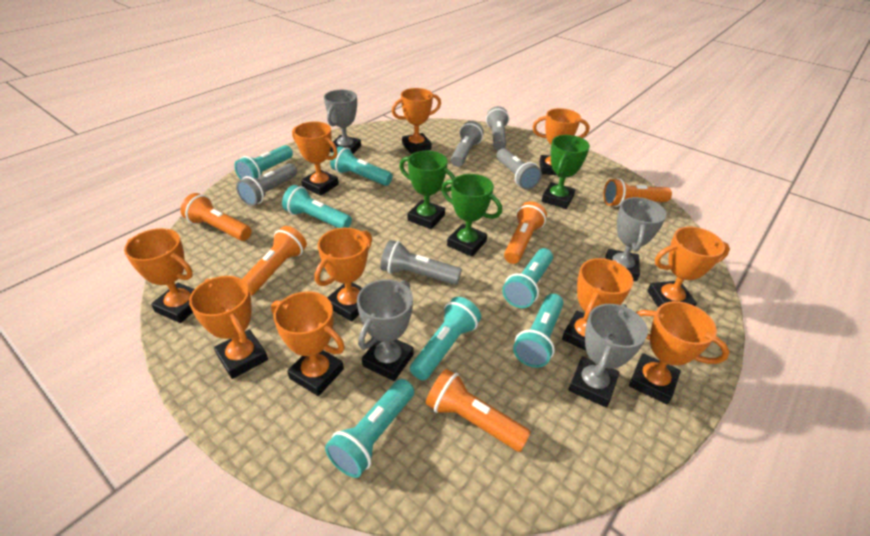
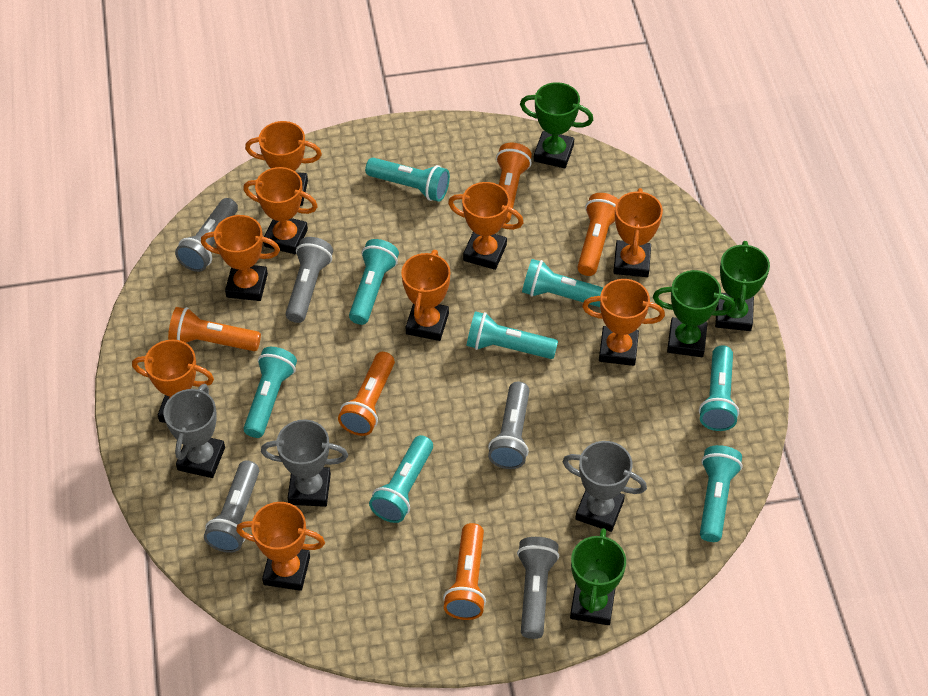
green trophy: [399,151,455,229] [441,174,502,257] [542,135,590,209] = 3 -> [520,82,593,168] [570,528,626,625] [653,270,735,357] [715,241,770,331] = 4
grey trophy: [324,90,361,154] [357,279,414,381] [568,304,648,407] [606,197,667,282] = 4 -> [164,384,225,478] [261,420,348,507] [562,441,647,532] = 3
orange trophy: [124,228,194,323] [189,276,268,379] [271,292,345,396] [292,121,339,196] [315,228,372,321] [392,88,441,154] [533,108,590,175] [562,258,633,351] [629,301,730,404] [647,227,730,308] = 10 -> [132,340,214,423] [201,215,280,301] [236,502,325,591] [243,167,318,254] [245,121,322,206] [401,250,450,341] [448,182,524,270] [582,279,665,366] [613,188,663,277] = 9
turquoise flashlight: [234,145,293,180] [282,185,352,228] [325,379,414,478] [330,146,393,186] [410,297,481,381] [502,248,553,308] [513,294,564,368] = 7 -> [244,347,297,438] [349,239,399,325] [365,158,450,202] [369,435,433,523] [466,311,558,359] [522,259,603,307] [699,345,739,431] [700,445,742,542] = 8

